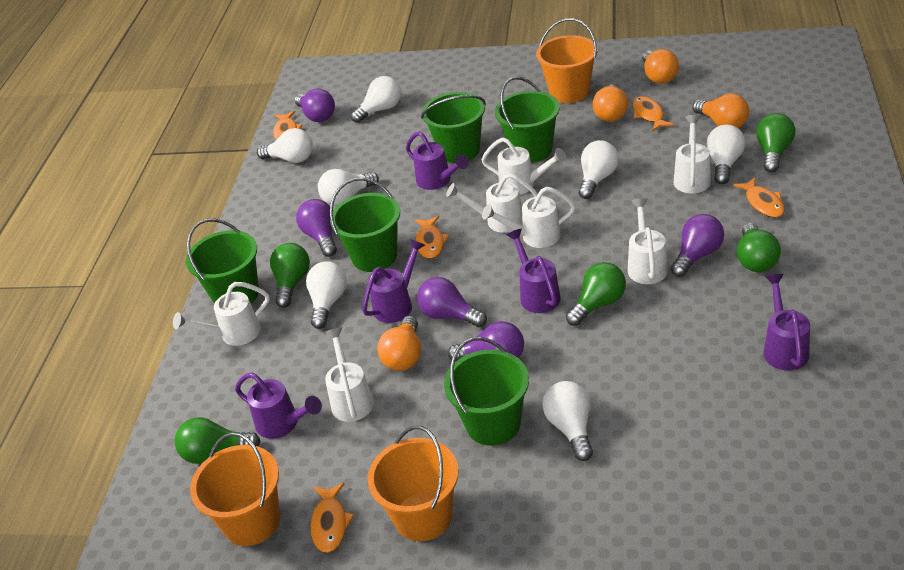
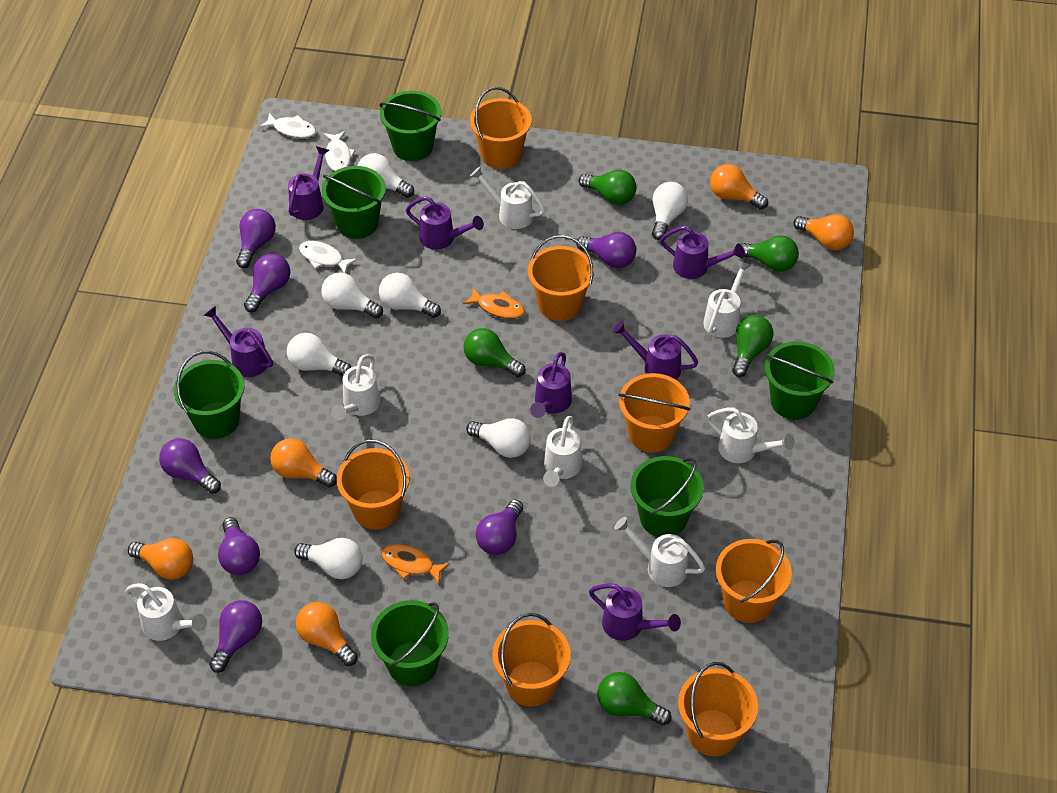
green bucket: [186,219,259,304] [330,178,400,272] [421,92,486,163] [444,337,529,446] [495,77,560,163] = 5 -> [174,351,244,439] [322,166,386,239] [371,600,449,686] [379,91,441,161] [630,456,704,537] [765,341,835,420] = 6
orange bucket: [190,432,280,546] [367,426,459,541] [536,18,598,103] = 3 -> [337,439,410,530] [470,87,532,169] [492,613,571,707] [528,235,594,321] [618,373,690,453] [678,662,758,756] [716,539,792,623] = 7
orange fish: [273,111,303,140] [310,483,355,553] [415,216,450,259] [633,96,674,131] [733,177,785,218] = 5 -> [381,544,450,584] [463,287,525,319] = 2
orange light bulb: [377,316,421,371] [593,84,628,122] [642,49,679,84] [693,93,749,128] = 4 -> [128,538,193,580] [270,438,337,488] [296,602,358,666] [710,164,768,210] [793,214,854,250] = 5
purple light bulb: [295,88,335,122] [296,199,337,257] [417,277,487,327] [448,321,524,362] [671,214,724,277] = 5 -> [159,438,221,494] [209,600,262,673] [218,517,260,575] [236,209,276,268] [244,253,290,312] [476,499,523,555] [576,232,636,268] = 7
purple watering can: [235,372,322,439] [362,239,425,323] [406,131,469,190] [506,229,561,313] [763,274,810,371] = 5 -> [204,306,273,377] [288,146,329,220] [406,196,484,250] [530,352,572,418] [589,583,681,641] [612,321,698,380] [660,226,744,279] = 7
white fish: none = 0 -> [259,113,316,138] [299,241,358,273] [324,131,356,171] = 3

